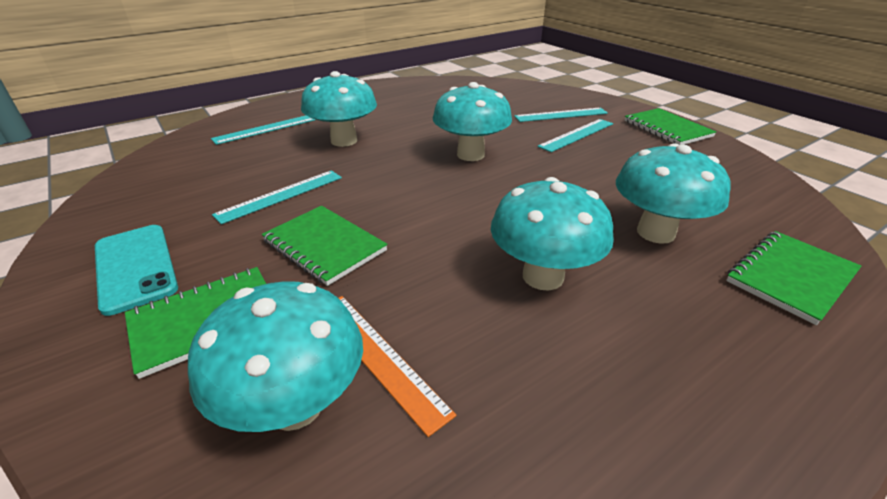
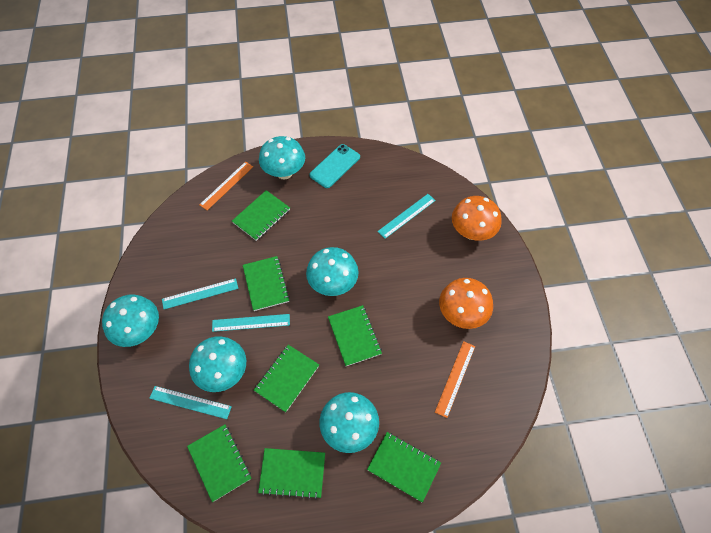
green notebook: [125,267,266,379] [262,206,388,286] [625,108,717,145] [726,231,862,325] = 4 -> [187,425,252,502] [232,190,290,241] [243,256,290,311] [254,345,319,412] [258,448,325,499] [328,305,382,366] [367,432,441,503] = 7
orange mushroom: none = 0 -> [439,278,493,329] [452,196,502,241] = 2
orange ruler: [339,296,456,437] = 1 -> [199,162,253,210] [435,341,475,418] = 2

